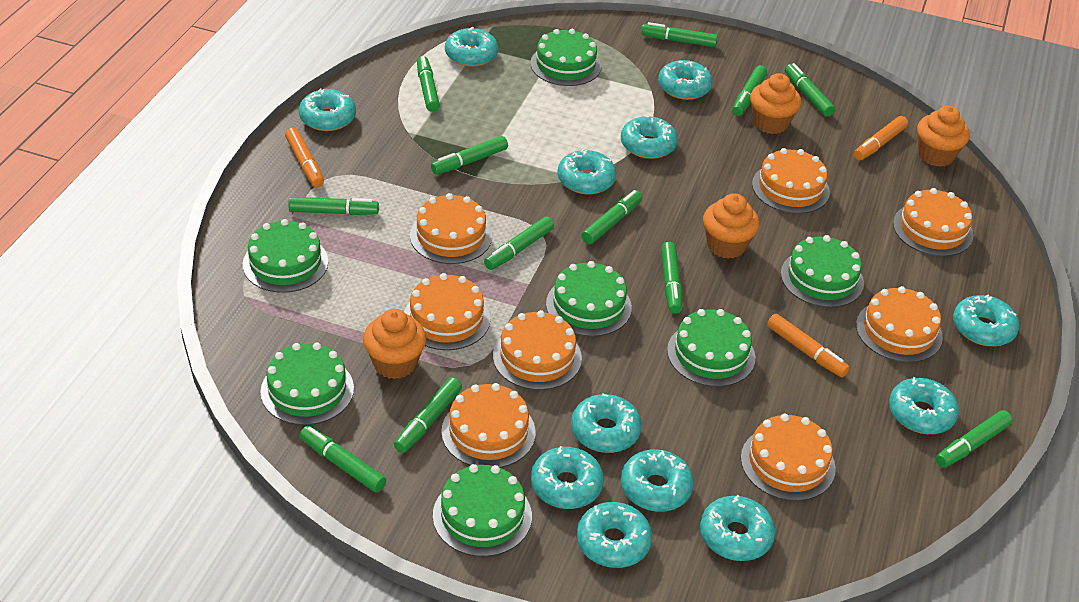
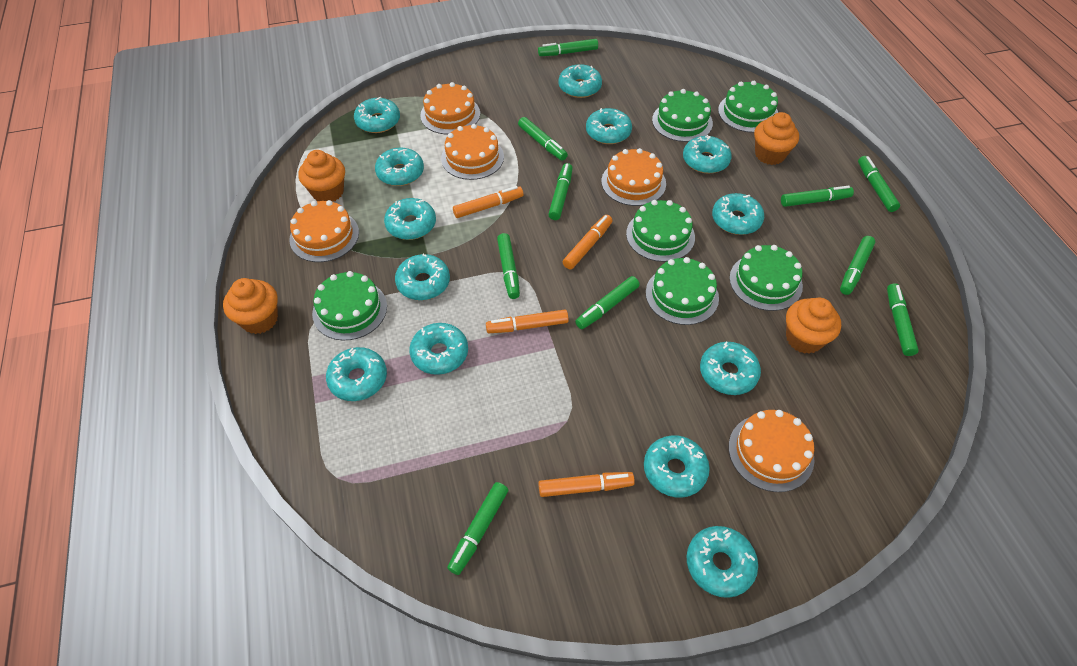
green cake: [243,219,328,293] [260,343,354,425] [433,464,532,557] [530,29,601,86] [546,261,632,337] [667,309,755,387] [781,235,864,307] = 7 -> [312,271,387,340] [626,200,695,262] [646,257,719,325] [652,89,713,142] [718,81,778,133] [729,245,803,311] = 6
green marker: [288,197,379,215] [300,426,386,493] [394,377,462,453] [417,56,440,112] [431,136,508,174] [484,217,554,270] [581,190,642,244] [641,22,718,47] [661,242,682,314] [732,65,767,116] [785,63,835,117] [936,410,1013,468] = 12 -> [447,482,508,575] [497,233,520,299] [518,117,568,161] [538,39,598,56] [548,163,573,220] [575,276,640,329] [781,186,854,207] [840,236,875,295] [858,156,900,212] [887,283,919,356] = 10
orange cake: [404,273,490,350] [410,193,492,264] [441,383,536,468] [493,310,582,390] [741,413,836,501] [752,148,830,214] [856,286,943,363] [893,188,973,256] = 8 -> [289,200,359,262] [420,82,480,134] [441,124,504,180] [601,148,666,206] [729,410,814,492] = 5
orange marker: [285,128,324,187] [767,314,850,377] [854,116,908,160] = 3 -> [453,186,523,218] [486,310,569,333] [538,472,635,497] [563,215,613,269] = 4
turquoise donut: [299,89,356,131] [445,27,498,67] [531,446,604,509] [558,149,616,194] [571,394,642,453] [577,502,652,568] [621,115,678,159] [621,449,694,512] [658,60,713,100] [700,495,775,561] [889,377,959,434] [953,295,1019,346] = 12 -> [326,347,387,401] [354,96,400,133] [375,148,424,186] [384,198,436,240] [395,254,450,300] [409,323,468,375] [559,64,602,98] [586,108,632,144] [644,435,710,498] [683,135,732,174] [687,526,758,598] [700,341,761,395] [712,193,764,235] = 13

